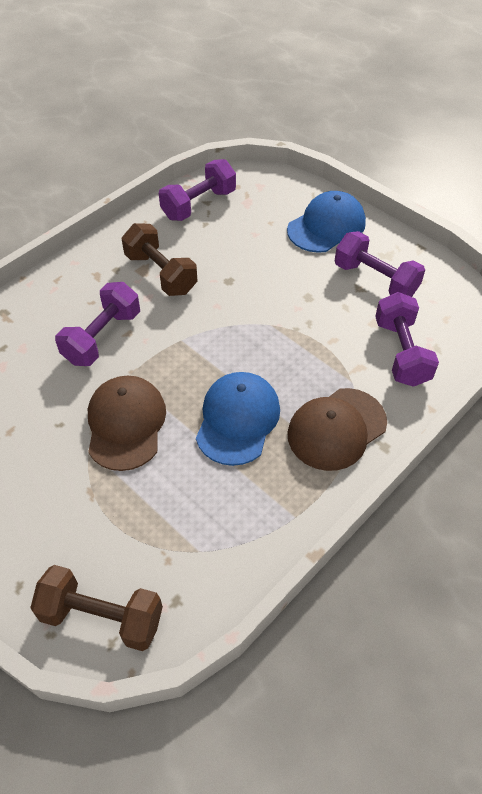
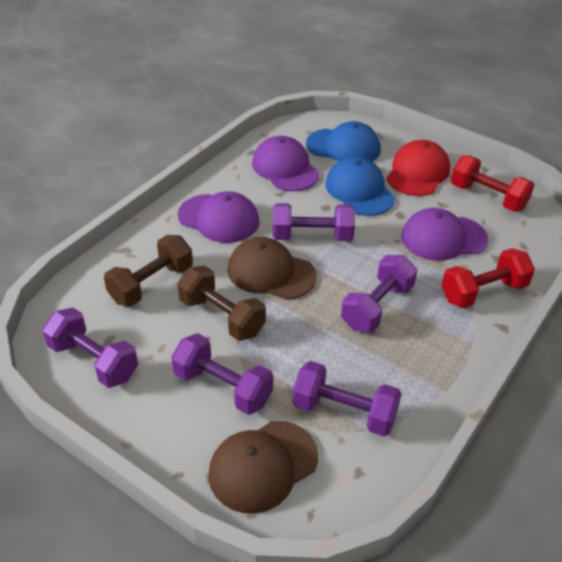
purple cap: none = 0 -> [178,191,260,243] [252,136,320,191] [401,208,488,261] = 3
purple dumbbell: [55,282,140,366] [159,159,236,221] [335,231,425,297] [375,292,439,387] = 4 -> [43,308,138,388] [171,333,273,415] [273,203,355,241] [292,361,402,436] [341,255,417,332] = 5
red cap: none = 0 -> [387,140,450,196] = 1
red dumbbell: none = 0 -> [441,248,535,308] [451,155,534,212] = 2

